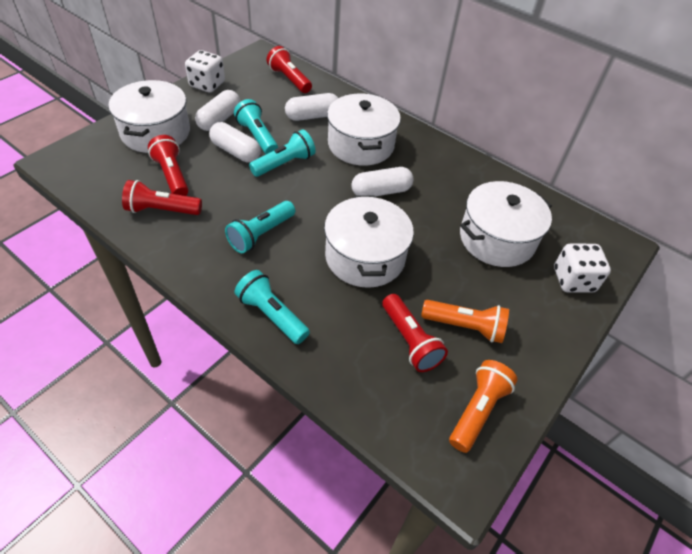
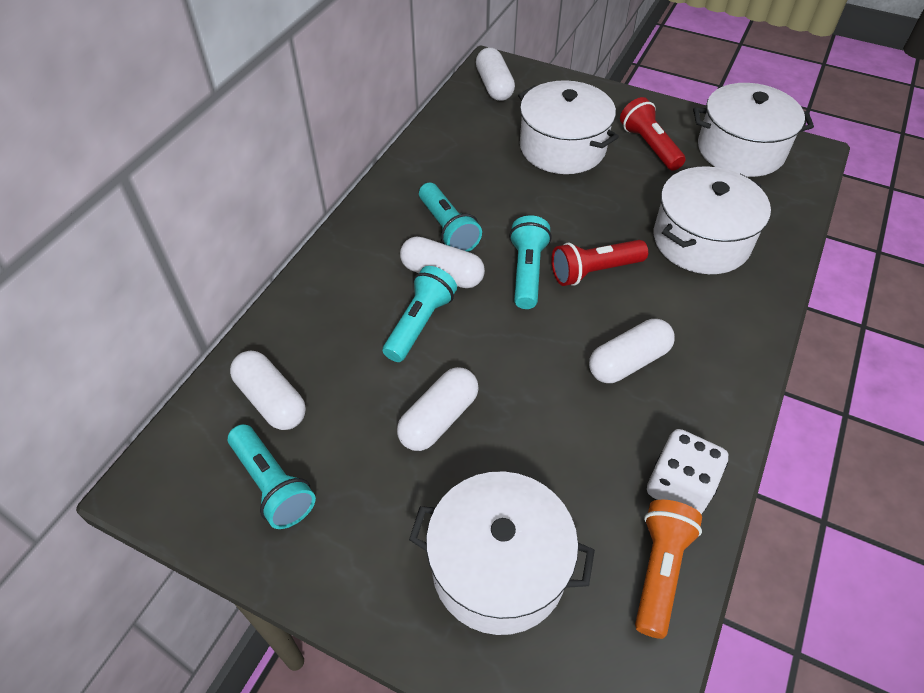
orange flashlight: [421,300,509,343] [449,360,517,453] = 2 -> [635,500,702,639] = 1
red flashlight: [122,180,202,215] [148,135,189,196] [267,46,312,93] [382,294,448,372] = 4 -> [551,240,648,286] [620,97,686,171] = 2
white capsule: [195,90,241,131] [209,122,261,163] [285,93,338,121] [351,167,414,196] = 4 -> [230,351,306,430] [397,367,479,451] [400,236,485,288] [476,48,515,101] [589,319,675,383] = 5
white dice: [185,50,225,93] [554,243,611,293] = 2 -> [647,429,728,514] = 1

